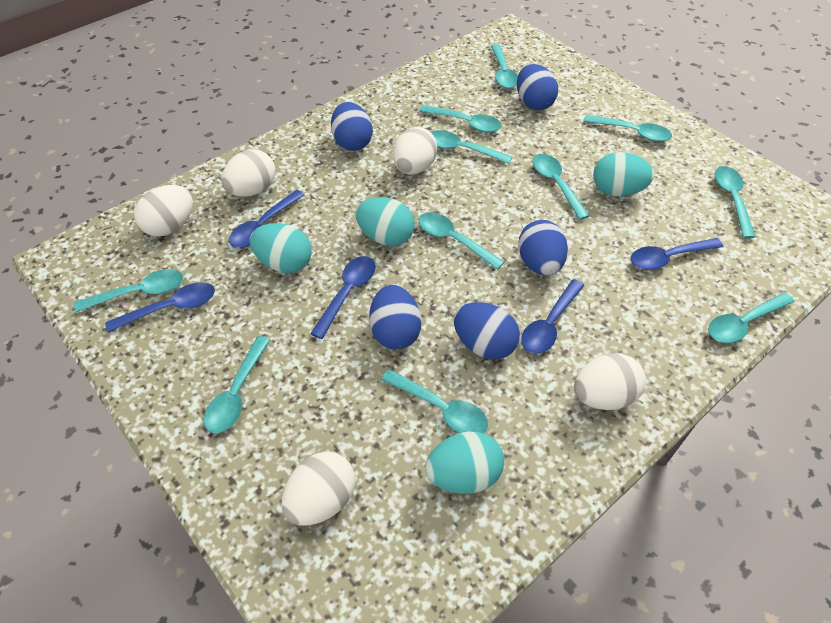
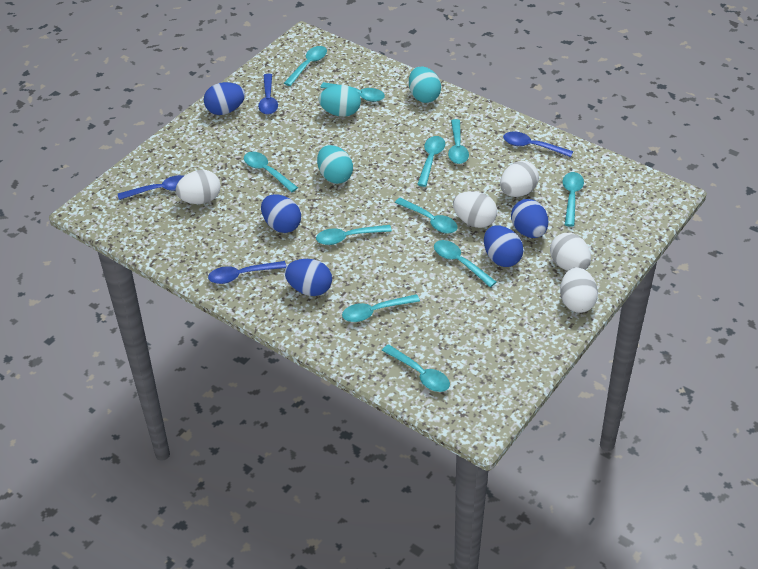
blue spoon: [105,282,215,332] [229,190,305,248] [310,256,376,339] [521,279,585,354] [630,238,723,270] = 5 -> [118,175,184,200] [208,261,286,284] [258,74,278,115] [503,132,573,157] = 4
turquoise egg: [250,223,312,273] [355,197,415,246] [425,431,504,494] [593,152,654,197] = 4 -> [317,145,353,184] [318,85,361,117] [409,66,441,103] = 3

